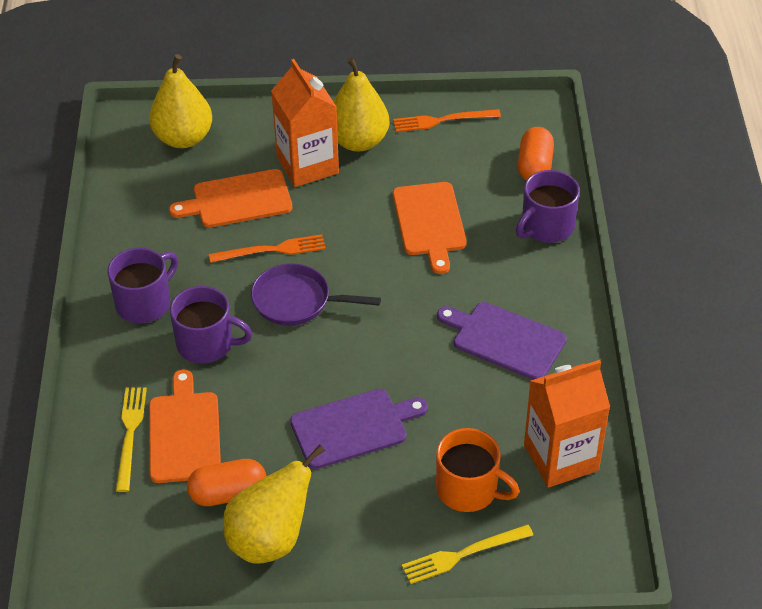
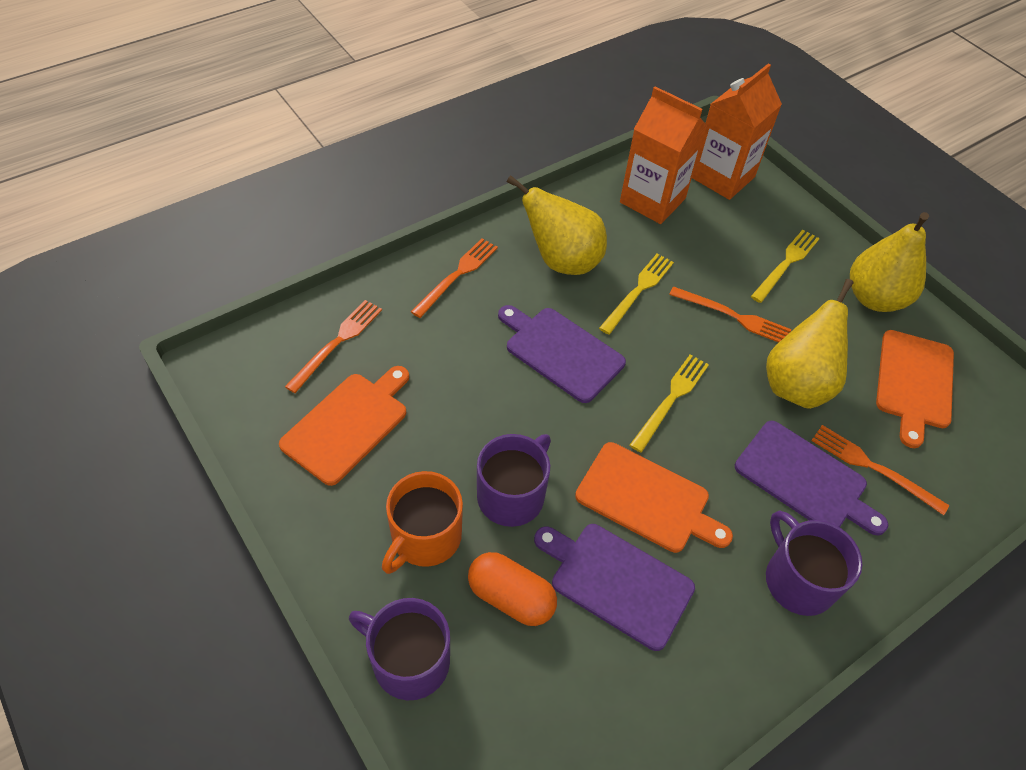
orange capsule: [187,459,266,506] [518,127,554,181] = 2 -> [468,552,557,626] = 1
orange fork: [209,234,326,263] [393,109,501,132] = 2 -> [285,300,382,393] [411,238,498,318] [669,286,792,343] [811,425,949,515] = 4
purple cutting board: [290,389,428,469] [437,302,567,380] = 2 -> [498,305,626,403] [534,524,695,651] [735,421,888,535] = 3
purple pan: [251,263,381,326] = 1 -> none = 0
yellow fork: [116,387,147,492] [402,524,533,584] = 2 -> [599,254,674,335] [630,354,709,453] [751,230,820,303] = 3

